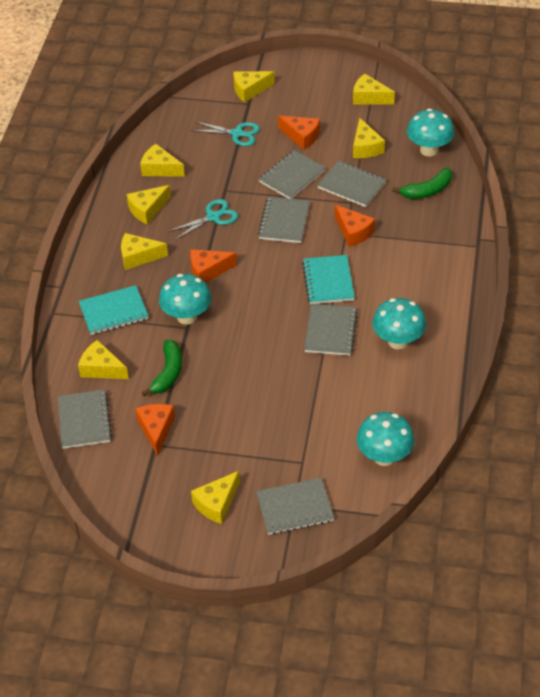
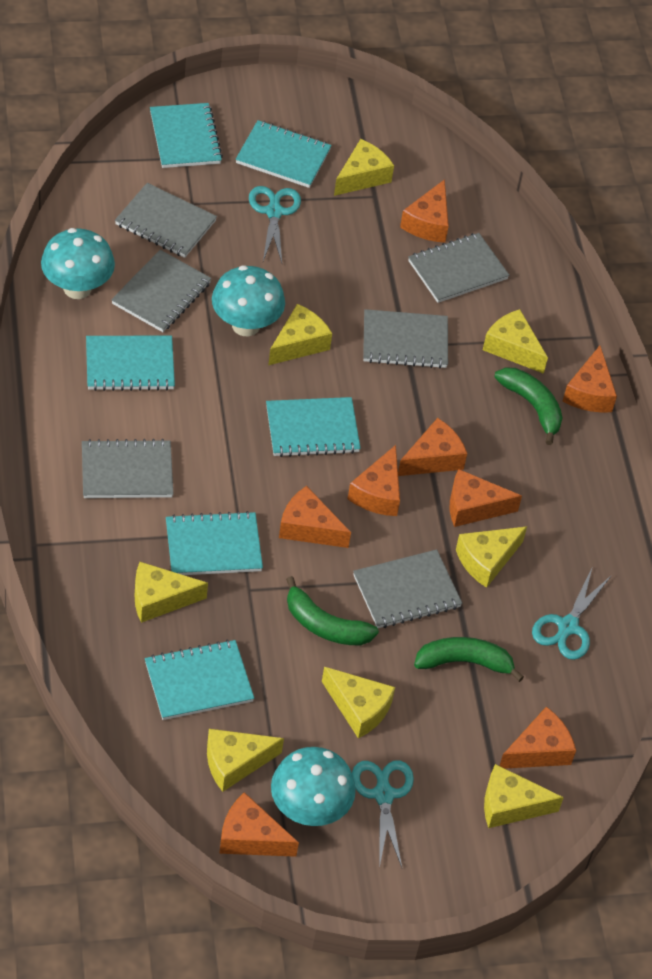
green banana: [142,340,182,396] [392,168,452,199] = 2 -> [286,576,379,646] [414,637,524,682] [494,368,563,445] = 3
orange cheese: [135,404,175,456] [190,249,237,283] [278,116,320,150] [335,205,375,247] = 4 -> [219,792,299,857] [279,486,351,548] [348,445,400,516] [398,418,467,476] [400,179,449,243] [450,469,522,527] [500,707,576,769] [563,346,617,413] = 8
turquoise mushroom: [159,274,211,325] [357,412,414,466] [372,298,426,349] [407,109,454,157] = 4 -> [41,228,115,299] [212,265,285,336] [271,747,356,826] = 3
turquoise notebook: [79,285,149,335] [302,255,355,304] = 2 -> [86,336,175,391] [145,640,254,720] [150,103,223,168] [166,511,263,575] [236,120,332,188] [266,397,361,457] = 6
turquoise scissors: [168,199,238,240] [191,121,260,146] = 2 -> [249,186,301,263] [352,760,414,868] [532,569,612,660] = 3

